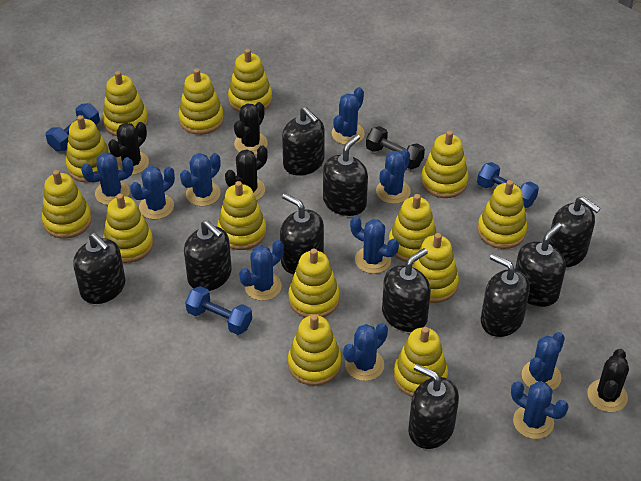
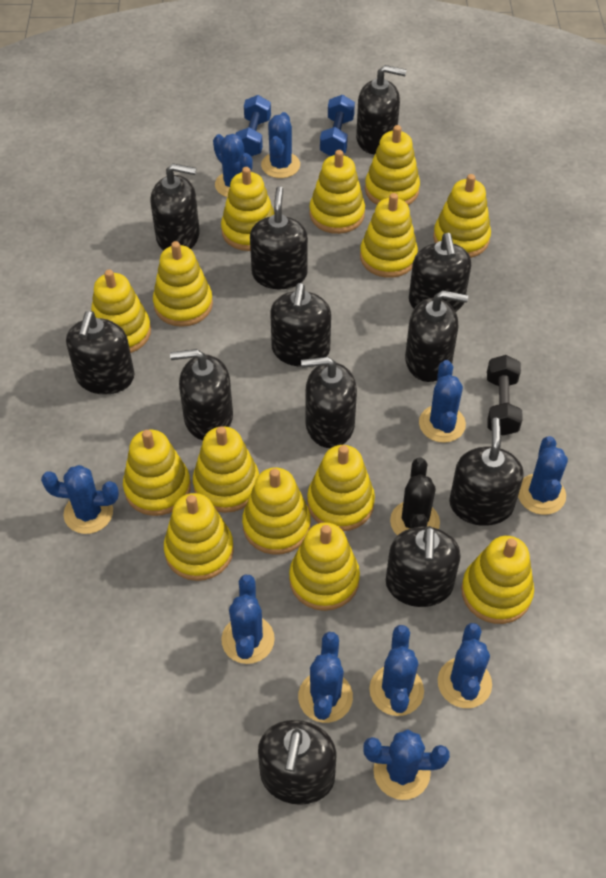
black cactus: [108,122,149,175] [225,146,268,200] [234,102,268,155] [587,349,629,412] = 4 -> [390,457,440,536] = 1
black soap dispenser: [73,233,125,304] [184,220,232,291] [280,193,324,274] [282,107,324,176] [323,134,368,216] [382,248,431,332] [408,364,459,449] [481,254,530,337] [515,223,566,307] [549,196,601,267] = 10 -> [66,311,135,395] [150,163,200,251] [170,349,233,440] [250,186,308,289] [258,720,337,805] [270,283,331,367] [301,357,357,448] [356,65,406,155] [386,526,460,607] [405,290,468,382] [409,233,471,312] [449,418,524,526] = 12
blue dumbbell: [46,103,100,151] [185,286,252,335] [477,162,539,208] = 3 -> [235,95,271,157] [320,95,355,156] = 2

